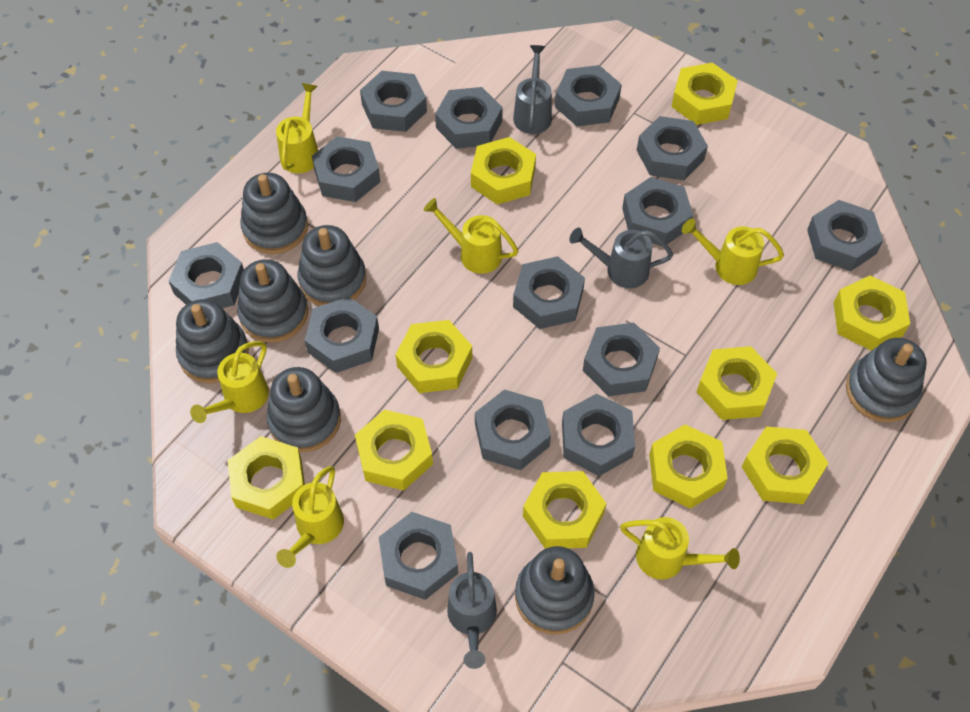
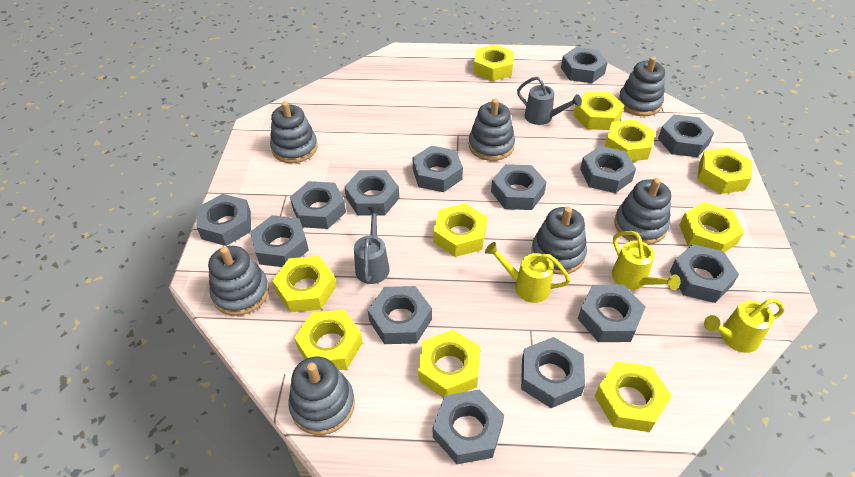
grey watering can: [447,552,497,669] [513,45,552,134] [569,228,673,288] = 3 -> [354,207,389,284] [517,76,582,125] = 2
yellow watering can: [190,341,269,423] [276,83,318,173] [276,466,344,568] [423,198,518,274] [620,517,740,580] [682,219,784,285] = 6 -> [485,242,571,303] [612,231,681,290] [704,298,784,353] = 3

